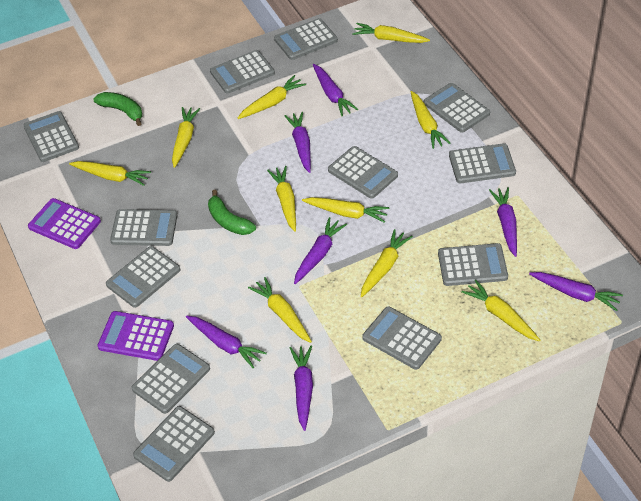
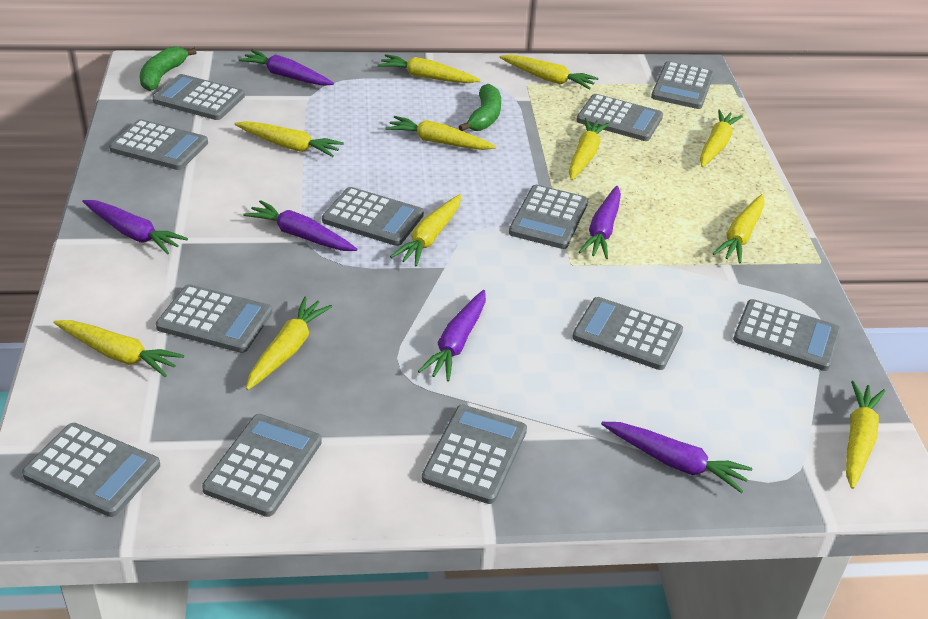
purple calculator: [28,198,101,249] [97,311,174,361] = 2 -> none = 0
purple carrot: [186,316,267,369] [284,112,311,173] [290,346,313,431] [294,217,347,284] [313,64,358,116] [489,187,517,257] [529,272,623,311] = 7 -> [82,200,188,255] [238,50,334,86] [243,200,358,251] [418,290,486,381] [579,186,621,259] [601,422,752,493] = 6
yellow carrot: [69,161,151,186] [172,107,200,168] [238,75,306,119] [248,277,312,343] [267,166,296,232] [302,197,389,223] [352,23,430,43] [361,229,413,297] [411,91,451,149] [461,280,540,341] = 10 -> [54,320,184,377] [235,121,344,157] [246,297,333,390] [378,54,480,83] [385,116,496,150] [390,194,461,267] [499,55,598,90] [569,118,610,180] [700,110,743,167] [713,194,765,264] [846,381,885,489] = 11

